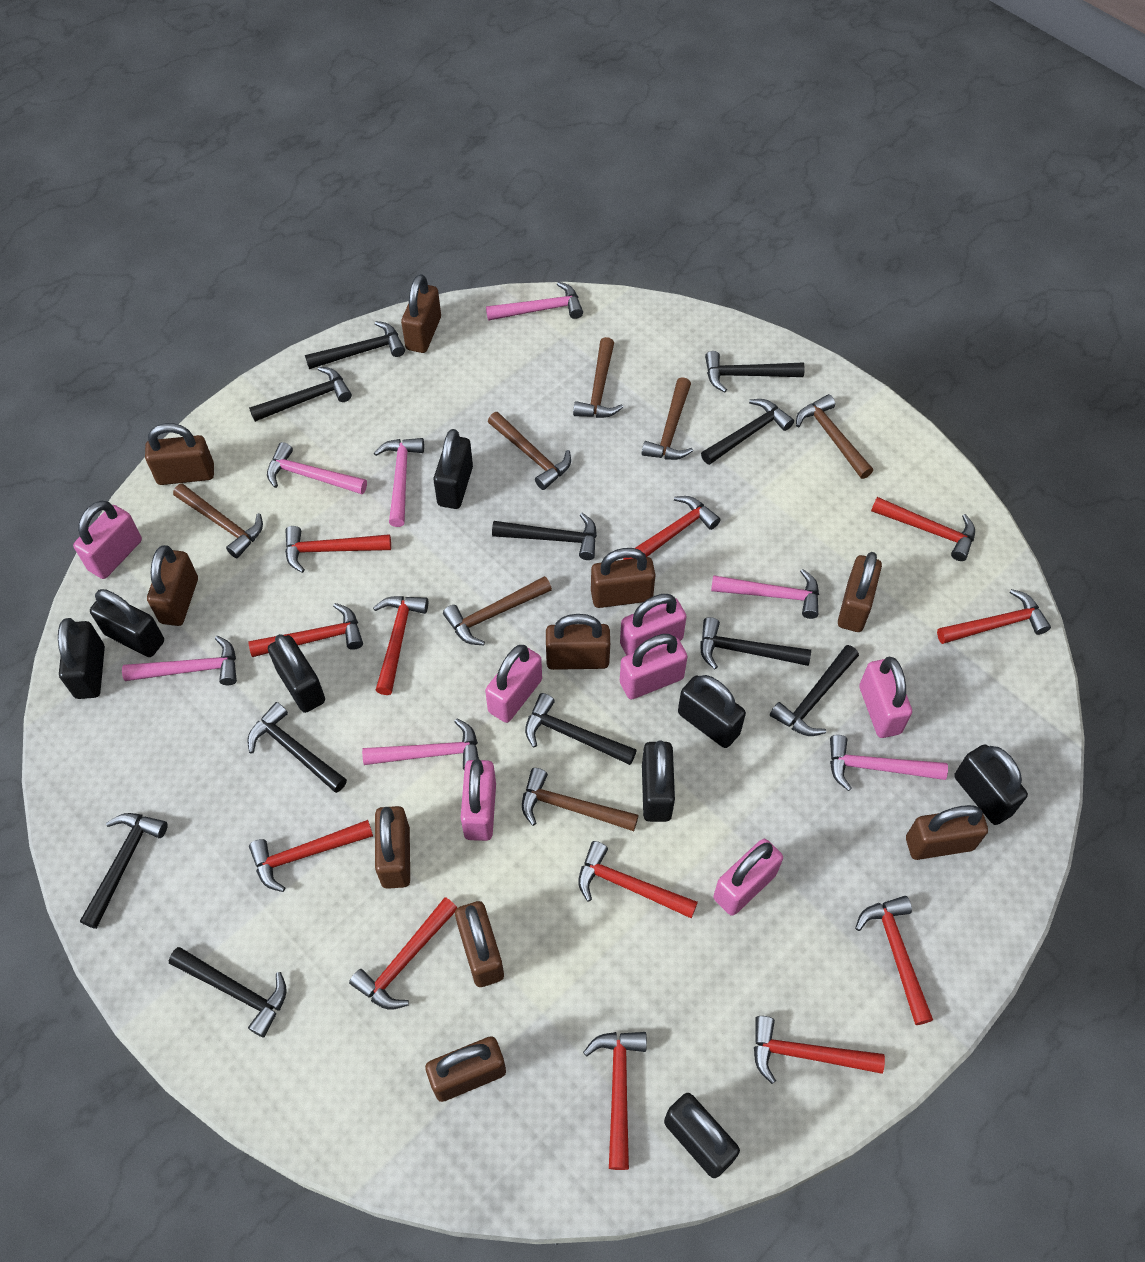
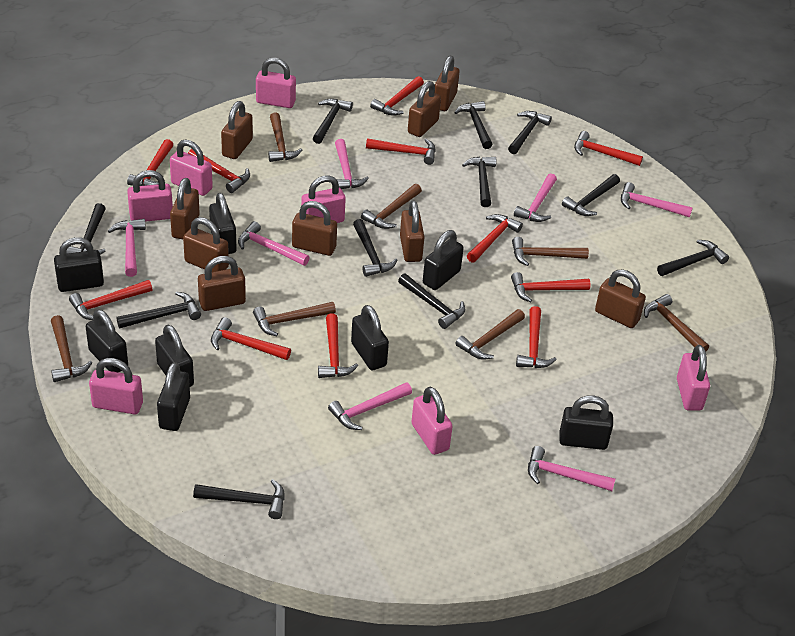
brown padlock: [145,423,214,485] [147,545,198,626] [375,806,410,889] [401,274,441,353] [425,1036,506,1102] [455,901,504,987] [546,614,610,670] [591,548,655,608] [838,552,882,632] [906,805,988,860] = 10 -> [170,178,200,239] [183,217,229,272] [198,256,246,311] [221,101,253,159] [292,201,337,256] [400,200,425,262] [408,81,441,137] [435,56,460,111] [595,269,646,328] = 9
red hammer: [249,603,363,657] [249,820,373,892] [285,526,391,573] [349,897,457,1010] [373,596,428,695] [578,841,698,918] [583,1032,647,1170] [623,496,721,560] [754,1016,885,1084] [855,896,933,1025] [871,497,975,561] [937,589,1051,644] = 12 -> [69,280,153,320] [127,139,174,186] [188,149,250,193] [211,317,291,360] [318,314,358,378] [366,138,436,165] [370,76,424,116] [467,214,523,263] [511,272,591,302] [516,306,557,368] [574,131,643,166] = 11

